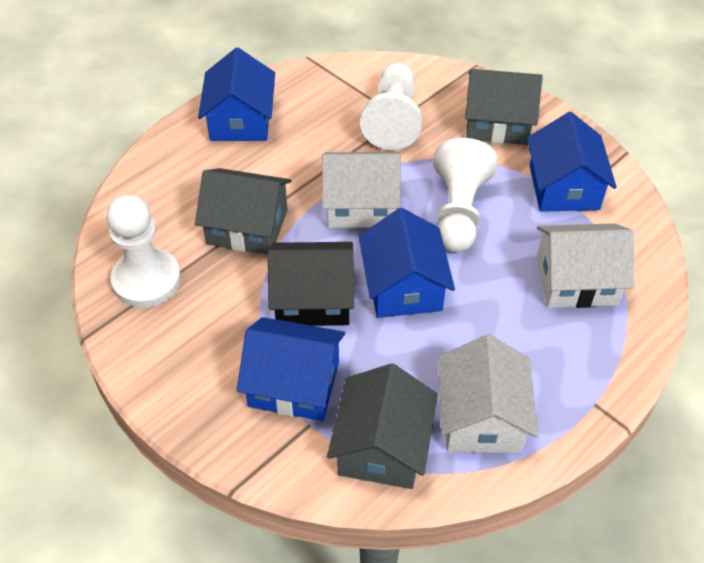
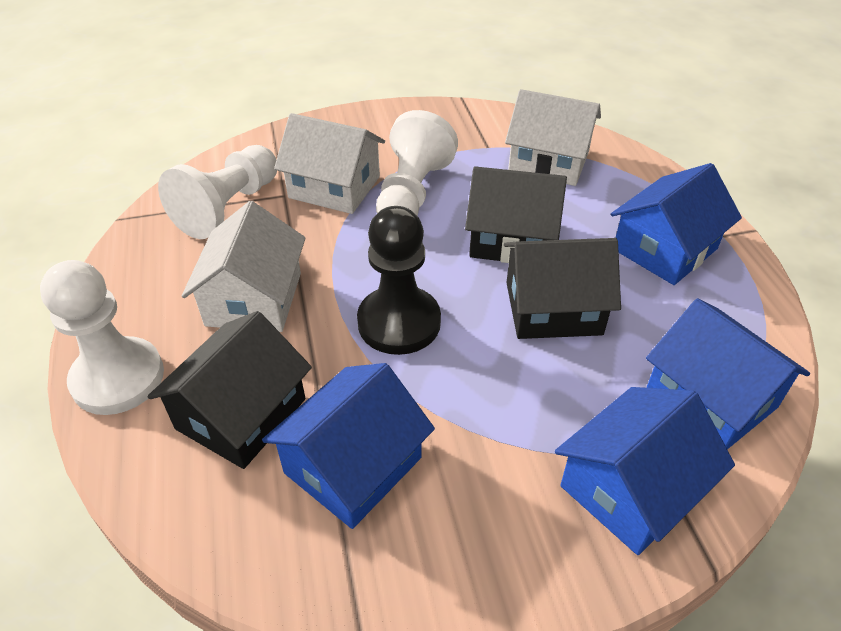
black house: [268,242,354,326] = 1 -> [147,311,312,469] [465,166,567,263] [504,238,621,339] = 3
black pawn: none = 0 -> [357,206,441,355] = 1
grey house: [195,168,292,255] [327,363,438,489] [465,69,543,145] = 3 -> none = 0

